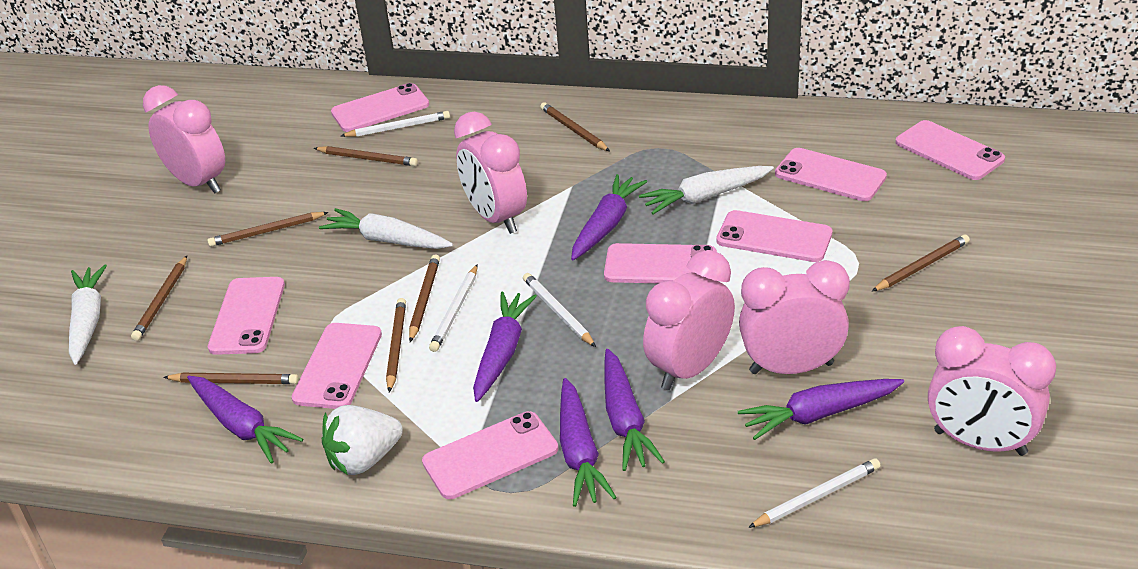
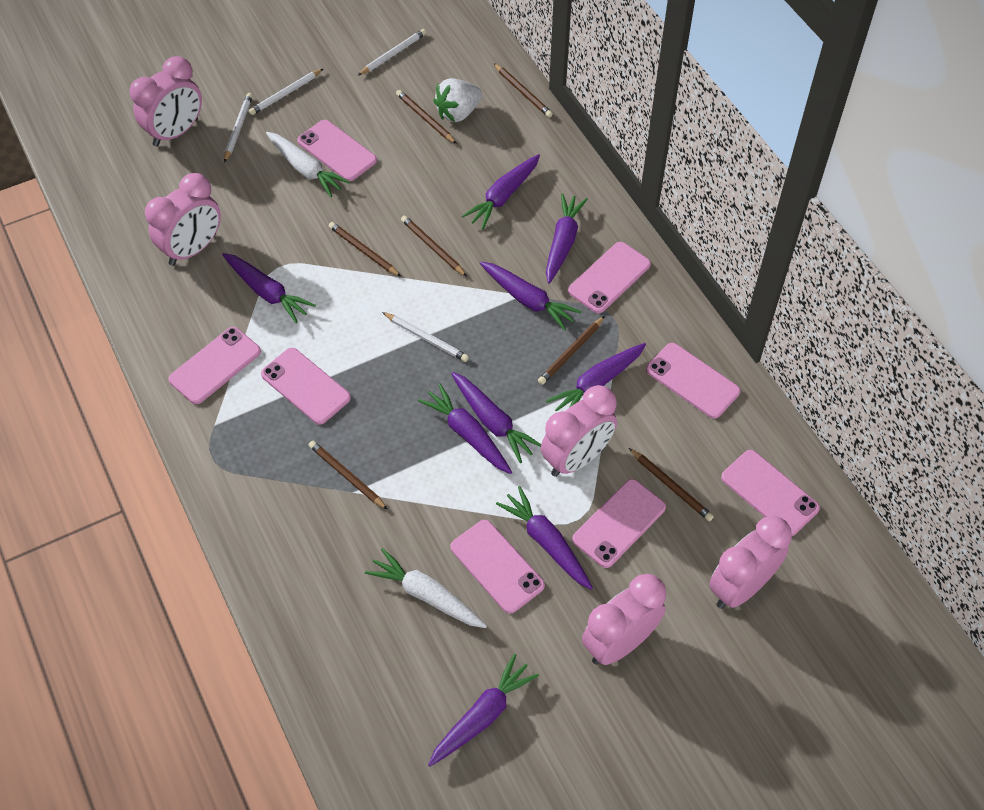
brown pencil: [131,256,187,341] [163,373,299,384] [207,212,329,247] [314,146,418,166] [386,298,406,393] [409,254,440,342] [540,102,610,151] [872,234,970,292] = 8 -> [309,441,388,510] [329,222,401,277] [396,90,457,144] [401,216,467,277] [493,63,553,118] [538,316,605,385] [629,448,714,521] = 7
purple carrot: [187,376,303,464] [473,292,537,402] [560,378,617,507] [571,174,647,260] [604,349,665,471] [738,379,904,440] = 6 -> [222,253,316,323] [418,383,512,474] [428,654,539,767] [451,372,541,463] [462,154,540,229] [480,262,582,331] [496,486,593,590] [546,193,588,284] [546,343,646,412] = 9
white carrot: [69,264,107,365] [319,208,453,249] [639,166,774,214] = 3 -> [266,132,350,197] [365,548,487,628] = 2

